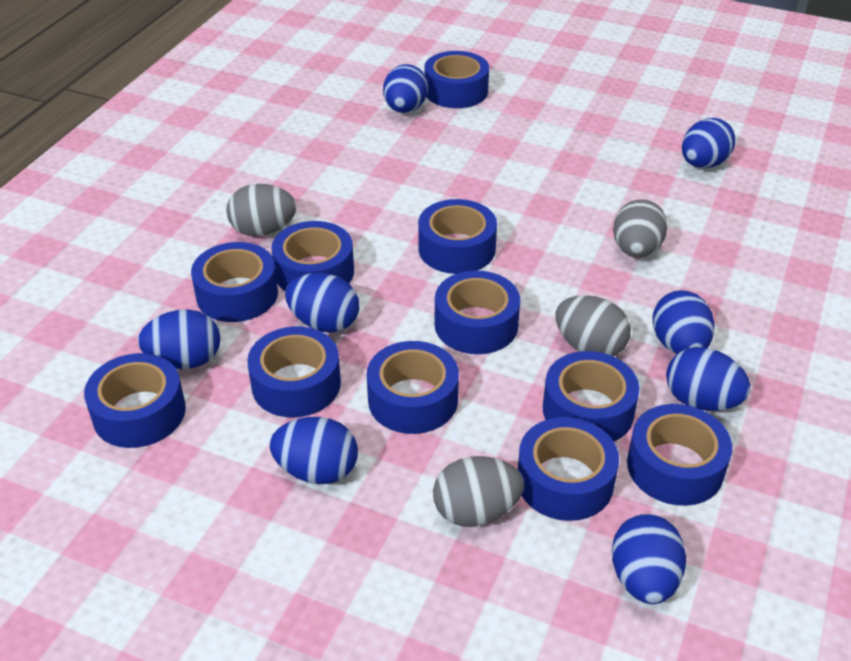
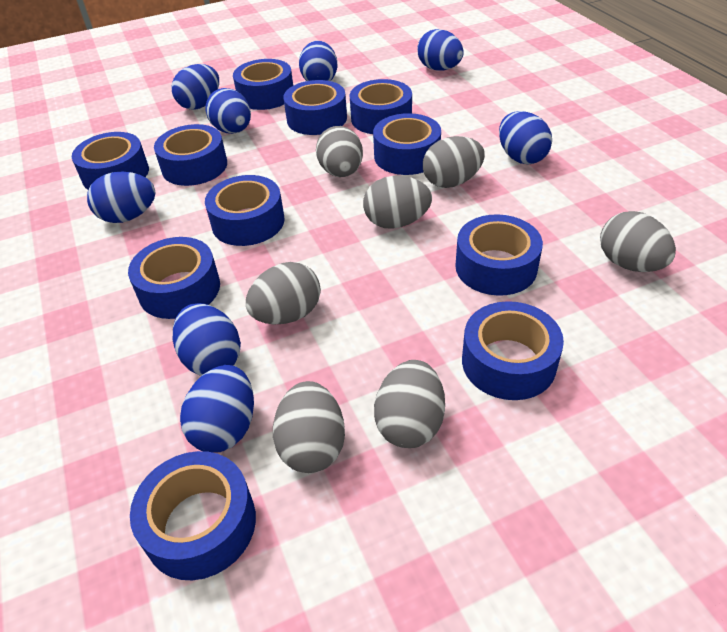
grey egg: [226,184,296,236] [433,456,524,527] [556,295,631,356] [613,199,668,258] = 4 -> [246,262,321,325] [273,381,345,473] [316,126,363,177] [363,176,432,229] [374,360,445,448] [423,136,485,188] [600,211,676,272] = 7

